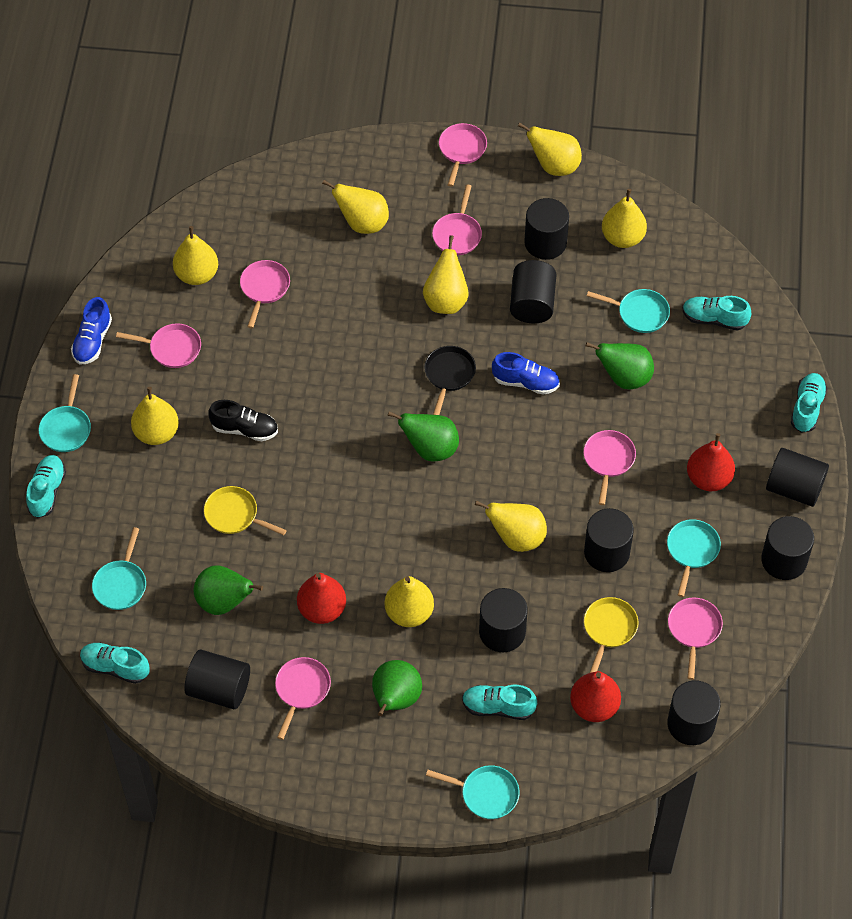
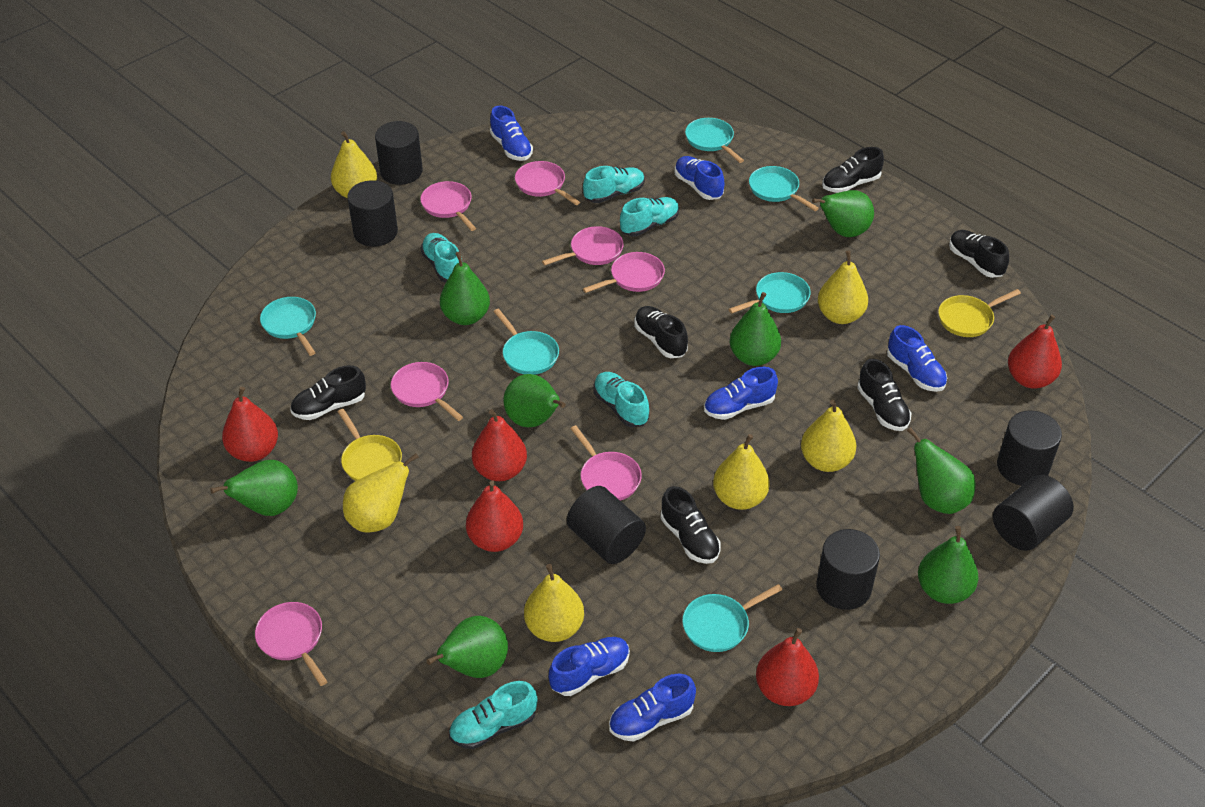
black cylinder: [184,650,250,709] [479,588,528,652] [510,260,557,323] [524,198,569,260] [584,508,634,572] [667,680,721,745] [761,516,814,580] [766,448,829,507] = 8 -> [347,180,398,247] [375,121,423,185] [567,486,646,564] [816,529,880,610] [993,475,1074,551] [997,410,1062,486] = 6
black pan: [425,346,476,415] = 1 -> none = 0
black shoe: [208,400,278,441] = 1 -> [290,365,366,420] [634,306,688,358] [661,486,721,564] [822,147,884,193] [857,358,911,431] [949,230,1009,278] = 6
blue shoe: [71,297,112,364] [492,352,560,395] = 2 -> [490,105,533,161] [549,637,630,696] [609,674,696,742] [674,156,724,200] [704,367,778,420] [887,325,947,392] = 6
green pear: [193,565,263,615] [372,660,422,716] [388,411,459,462] [586,342,654,390] = 4 -> [210,460,298,516] [426,616,508,678] [440,252,490,325] [504,374,566,427] [730,292,781,366] [812,190,874,237] [907,427,975,514] [918,526,978,604] = 8
red pear: [297,573,346,624] [570,671,621,722] [687,433,735,491] = 3 -> [222,387,278,462] [466,480,523,552] [472,409,527,481] [756,628,819,706] [1008,315,1062,389] = 5
turquoise pan: [38,374,91,452] [92,527,146,610] [426,765,519,819] [587,289,670,333] [667,519,721,597] = 5 -> [260,297,316,356] [493,309,559,375] [682,584,782,652] [685,118,744,163] [729,272,810,313] [749,166,819,211] = 6
yellow pear: [131,387,179,445] [173,226,218,285] [322,180,389,234] [385,576,434,627] [423,235,469,314] [475,500,547,552] [518,123,582,176] [602,189,647,248] = 8 -> [331,131,377,198] [343,453,419,532] [524,564,584,642] [713,434,770,510] [801,400,856,472] [818,250,868,324] = 6

